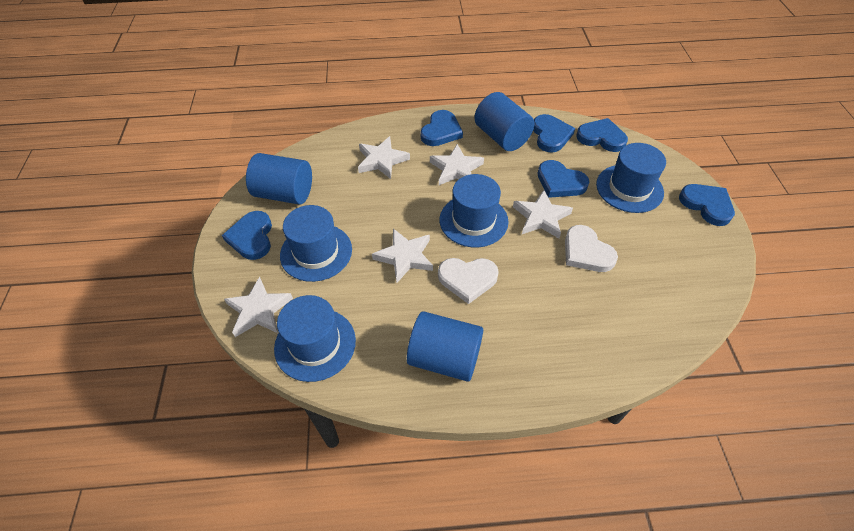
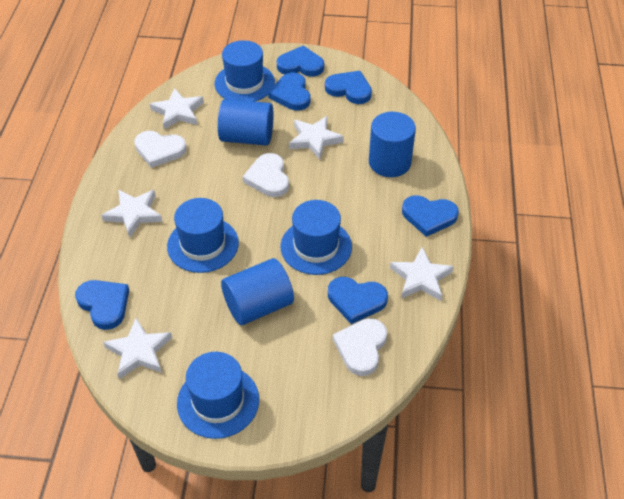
white heart: [438,258,499,304] [565,225,618,272] = 2 -> [134,131,187,168] [243,153,289,197] [333,318,387,376] = 3

